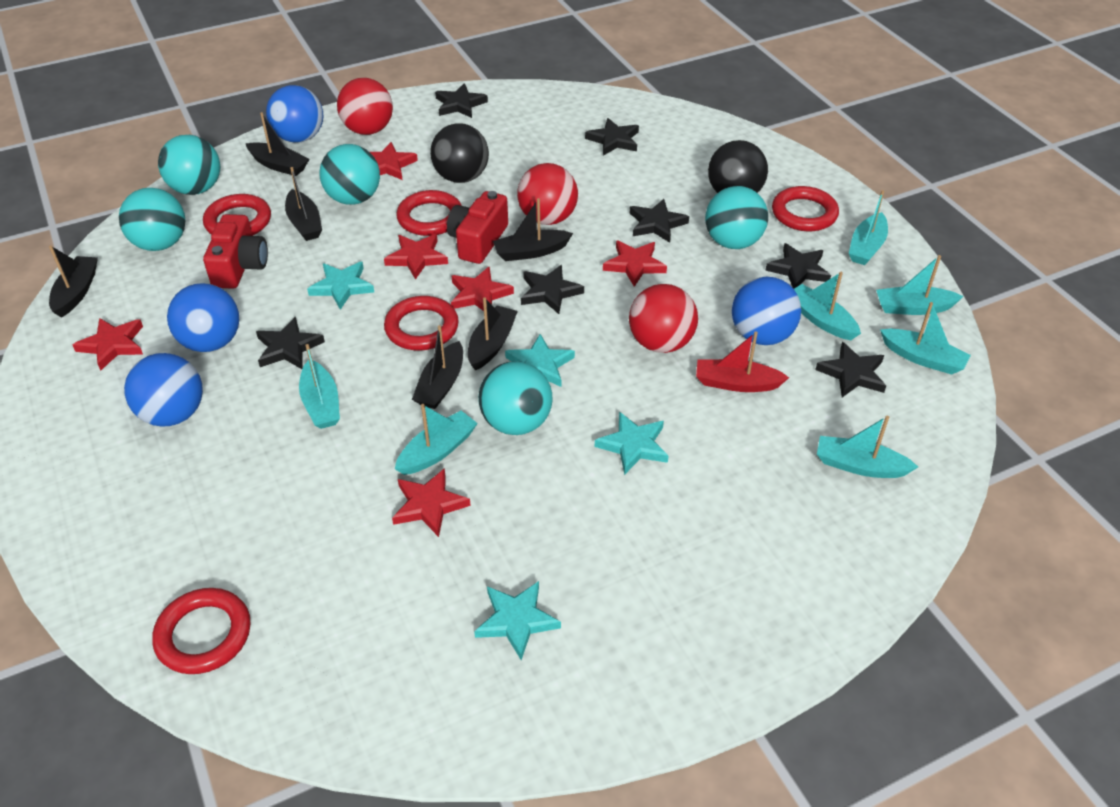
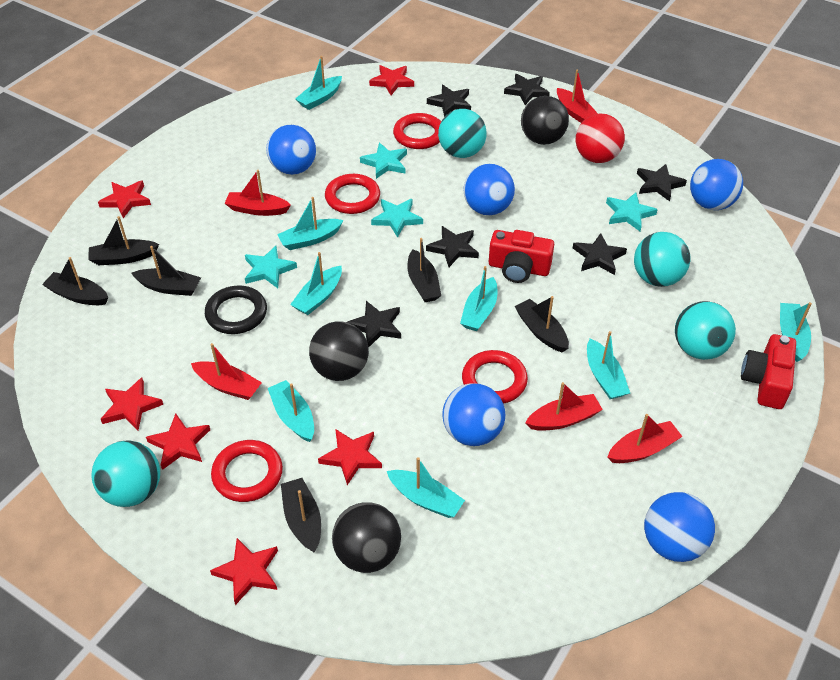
black ball: [430,123,489,183] [708,140,768,193] = 2 -> [309,321,369,381] [332,502,401,573] [521,96,569,145] = 3
black ring: none = 0 -> [205,285,267,334] = 1
black star: [256,317,325,369] [435,83,488,118] [521,265,584,314] [585,118,639,156] [630,199,689,243] [765,243,831,289] [815,342,886,397] = 7 -> [347,301,401,347] [426,226,479,267] [427,85,471,117] [504,74,550,105] [573,233,627,275] [637,164,687,201] = 6
blue ball: [124,353,203,427] [167,283,239,352] [266,85,323,143] [732,277,801,345] = 4 -> [266,125,316,175] [442,383,505,446] [463,164,515,215] [644,492,715,562] [690,159,743,210] = 5
red ball: [337,78,393,135] [517,163,578,225] [629,284,698,353] = 3 -> [576,114,625,163] = 1
red boat: [696,331,789,392] = 1 -> [191,343,262,400] [224,170,291,216] [525,382,603,431] [557,69,598,123] [607,414,683,463] = 5
red ring: [152,588,251,674] [203,194,271,235] [384,296,459,351] [396,190,462,236] [772,186,839,231] = 5 -> [211,440,283,502] [325,174,380,214] [393,113,441,149] [462,350,528,404] = 4
turquoise ball: [119,188,185,251] [158,135,220,195] [319,144,380,205] [478,361,553,435] [705,186,768,249] = 5 -> [92,440,160,507] [438,109,487,158] [634,232,691,287] [675,301,736,360] = 4
turquoise boat: [299,344,340,429] [395,404,478,475] [794,272,861,340] [817,416,918,478] [849,190,888,265] [876,255,964,315] [880,302,971,375] = 7 -> [268,380,314,442] [277,197,344,250] [290,252,342,315] [295,56,342,110] [387,457,465,518] [460,266,497,331] [587,331,630,399] [780,302,812,362] = 8

